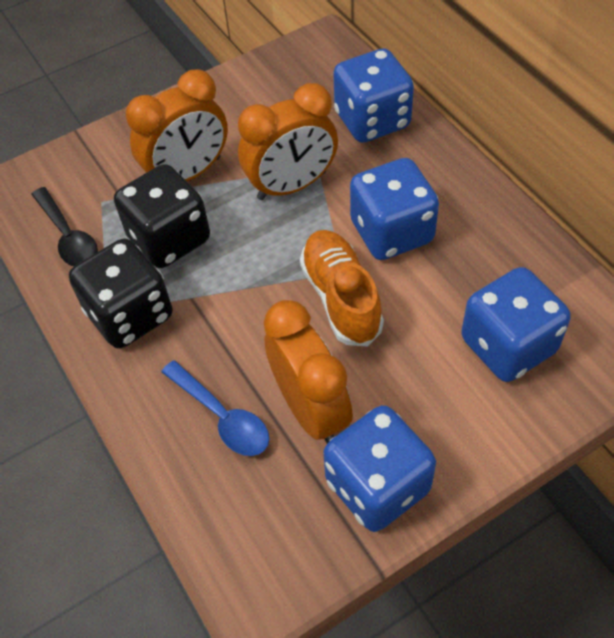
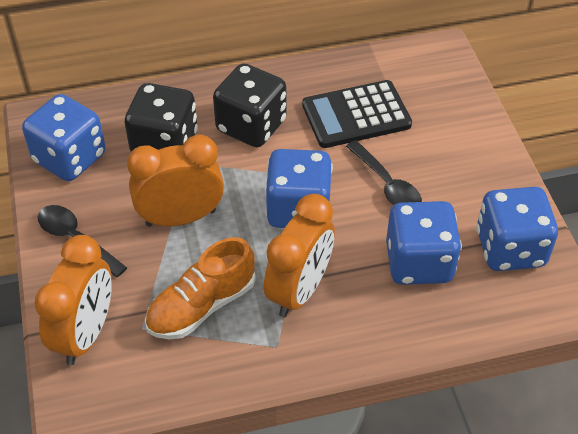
black calculator: none = 0 -> [302,80,412,148] = 1
black spoon: [31,187,98,266] = 1 -> [38,205,127,277] [346,140,422,205] = 2
blue spoon: [161,360,269,456] = 1 -> none = 0

